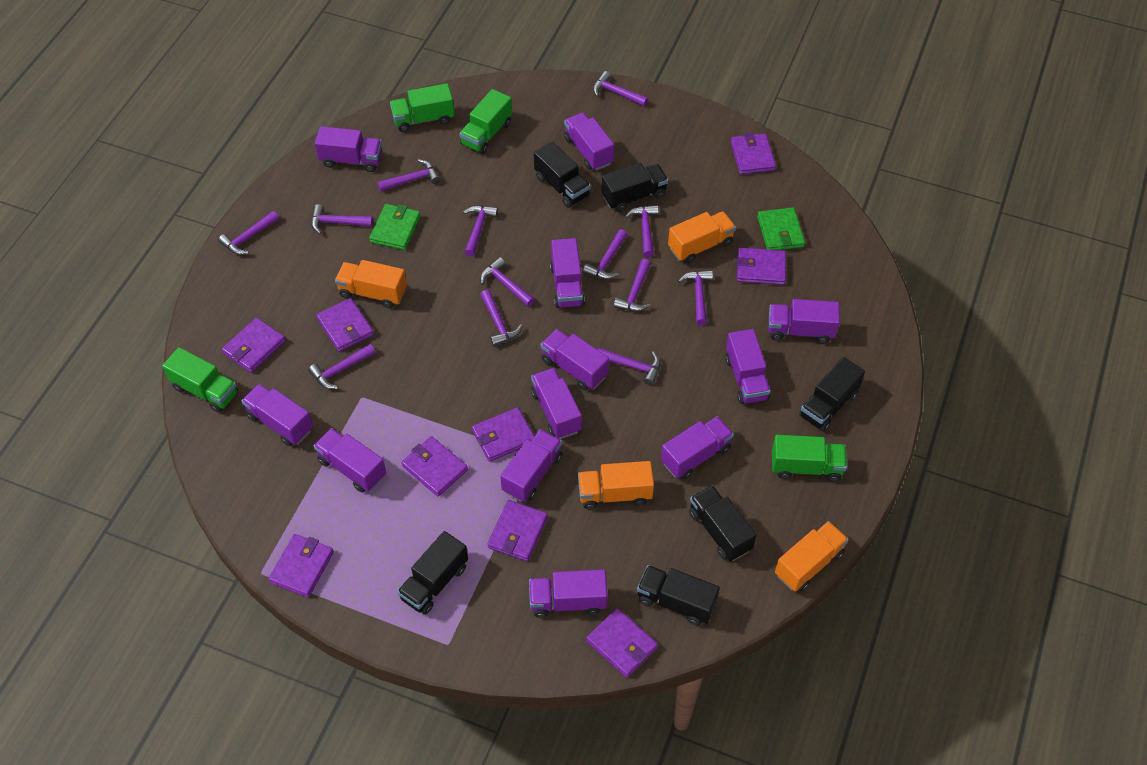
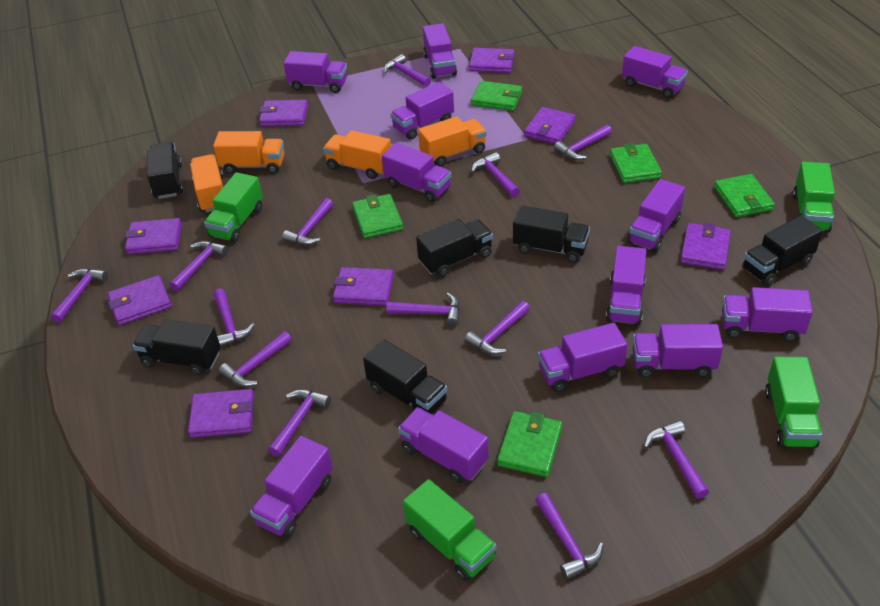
green wallet: [369,204,421,250] [757,207,805,250] = 2 -> [352,194,403,238] [471,81,522,111] [497,411,562,477] [610,143,662,183] [714,174,775,217] = 5
purple wallet: [222,318,286,373] [268,534,334,597] [316,298,374,352] [401,436,468,496] [472,407,534,462] [487,500,548,561] [586,608,658,678] [731,132,776,174] [737,248,786,285] = 9 -> [107,275,172,325] [125,218,182,255] [188,389,254,438] [259,100,308,127] [333,267,394,306] [469,48,515,73] [524,107,576,144] [680,223,731,270] = 8

